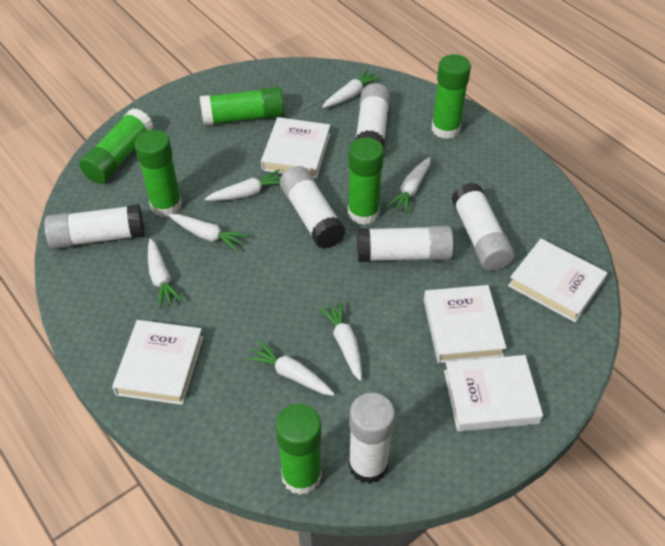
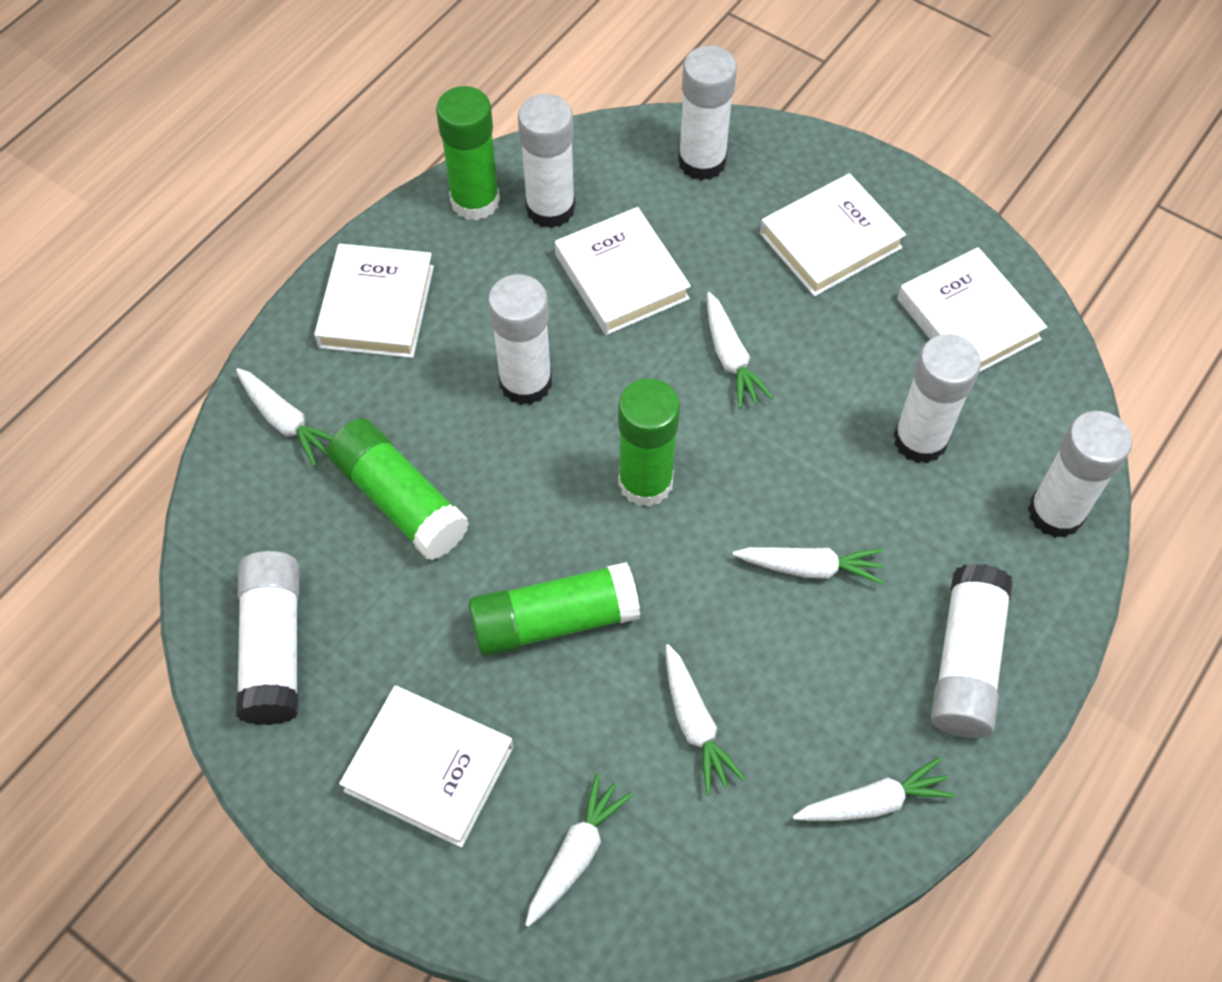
green glue stick: [79,108,154,184] [135,130,182,217] [200,87,284,126] [275,404,322,495] [348,137,384,225] [432,54,471,139] = 6 -> [327,419,469,560] [436,86,500,221] [468,562,640,656] [618,378,680,507] = 4
white carrot: [148,239,182,308] [169,214,248,251] [205,170,281,201] [246,341,335,396] [319,301,362,381] [322,69,381,108] [387,157,431,214] = 7 -> [236,368,333,466] [525,773,633,927] [666,644,746,794] [707,292,774,408] [733,547,884,584] [793,757,956,821] = 6
white glue stick: [44,204,144,249] [280,166,346,249] [348,393,395,484] [355,83,390,148] [357,226,454,262] [451,183,514,271] = 6 -> [236,551,299,725] [488,274,552,405] [518,94,575,228] [678,46,737,181] [893,334,981,464] [931,563,1013,738] [1028,411,1132,538] = 7

